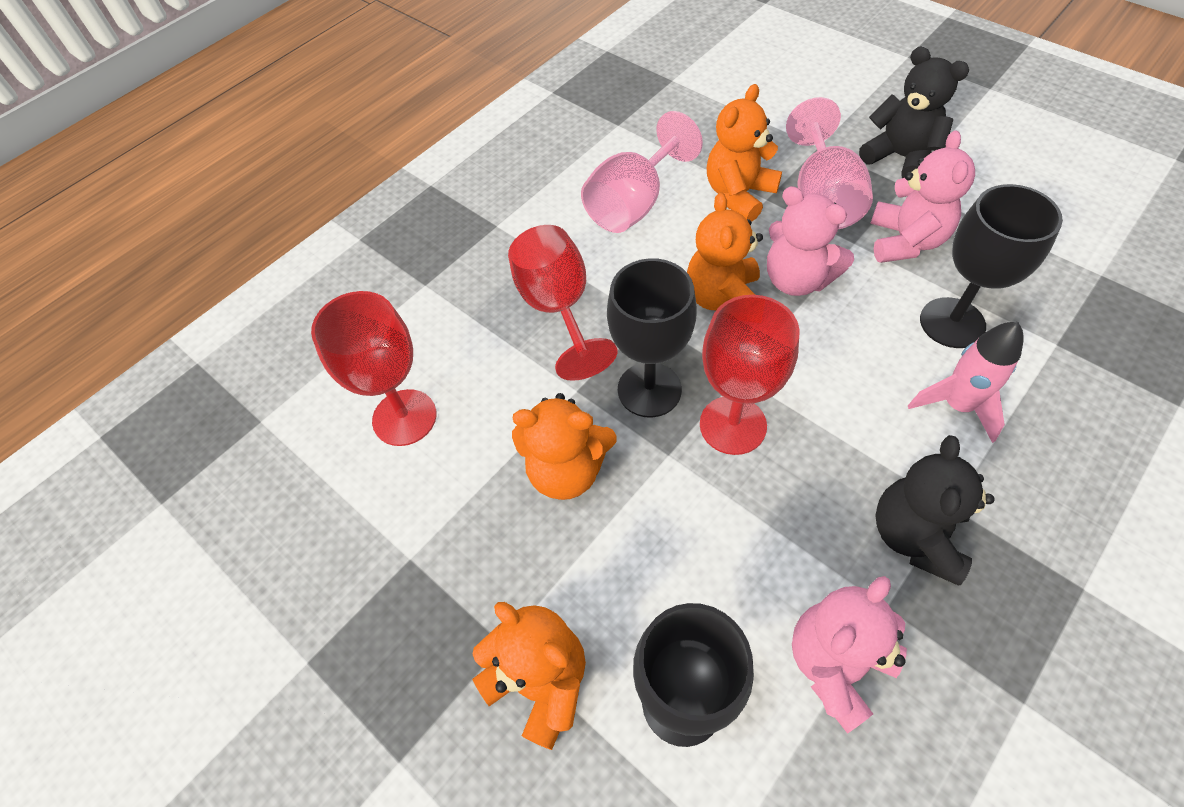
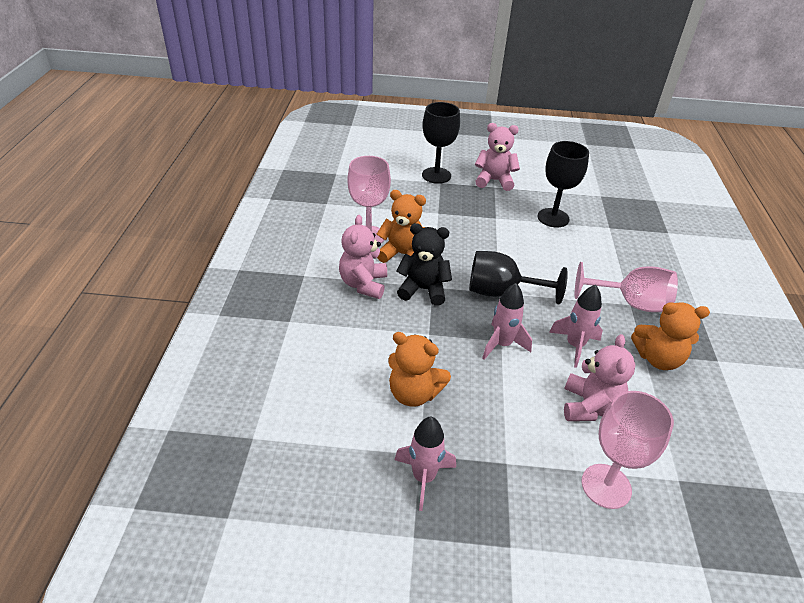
black teddy bear: [859,47,969,178] [875,435,995,585] = 2 -> [396,223,452,306] = 1
orange teddy bear: [472,602,586,750] [512,393,616,500] [687,192,763,310] [707,84,782,222] = 4 -> [377,190,426,263] [388,332,451,406] [631,302,710,370] = 3
pink goblet: [581,111,703,233] [786,97,873,229] = 2 -> [347,156,391,243] [575,262,678,312] [581,391,674,509] = 3
pink rocket: [908,322,1024,443] = 1 -> [394,417,456,511] [482,283,532,360] [549,285,603,368] = 3
red goblet: [311,291,436,446] [508,225,617,381] [700,295,800,455] = 3 -> none = 0

